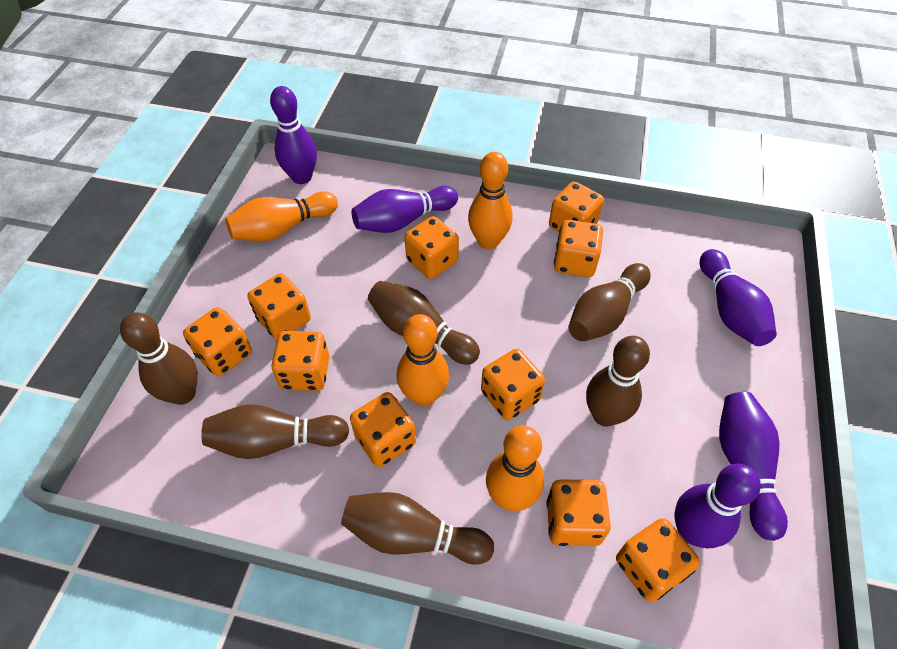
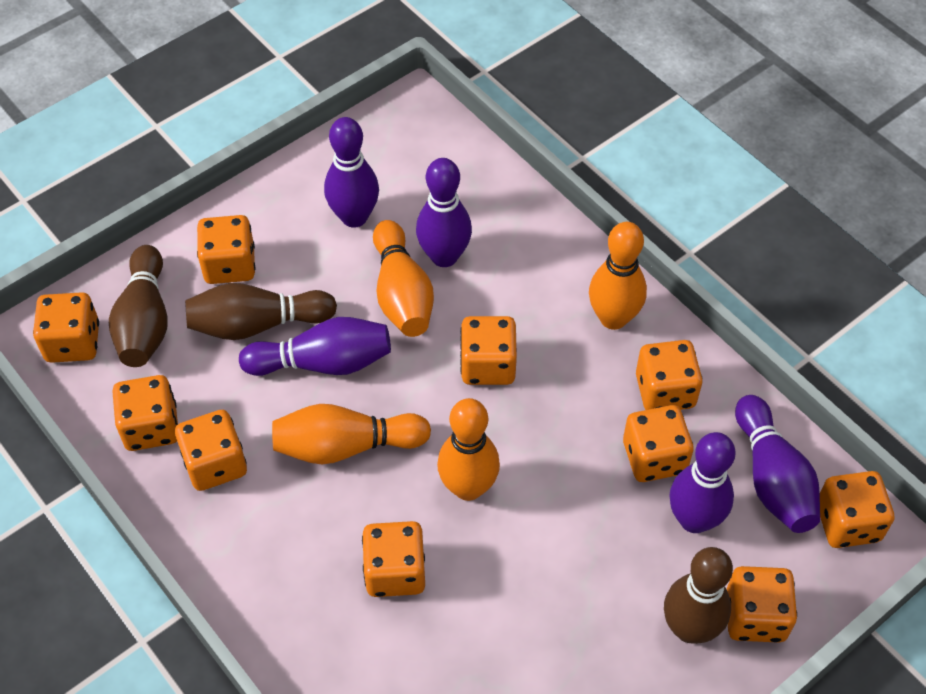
brown bowling pin: [120,313,198,405] [201,404,349,459] [341,492,494,565] [368,281,480,365] [568,263,651,342] [586,336,650,427] = 6 -> [109,245,168,367] [185,283,337,340] [664,547,733,644] = 3

